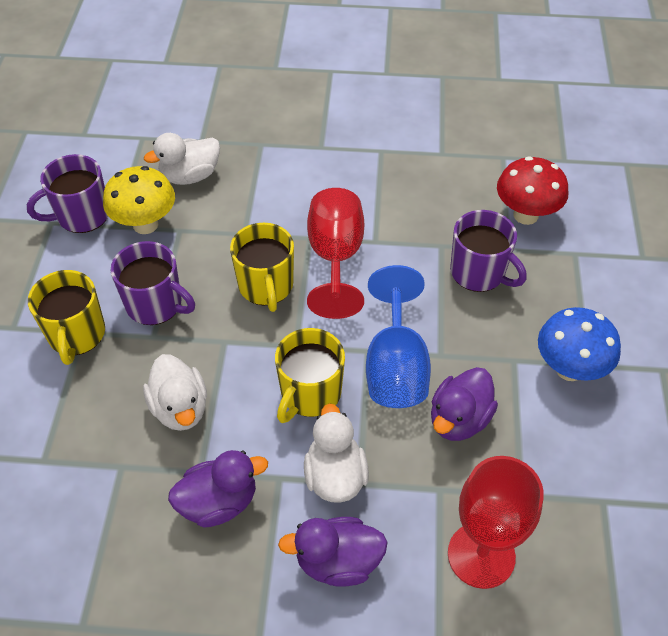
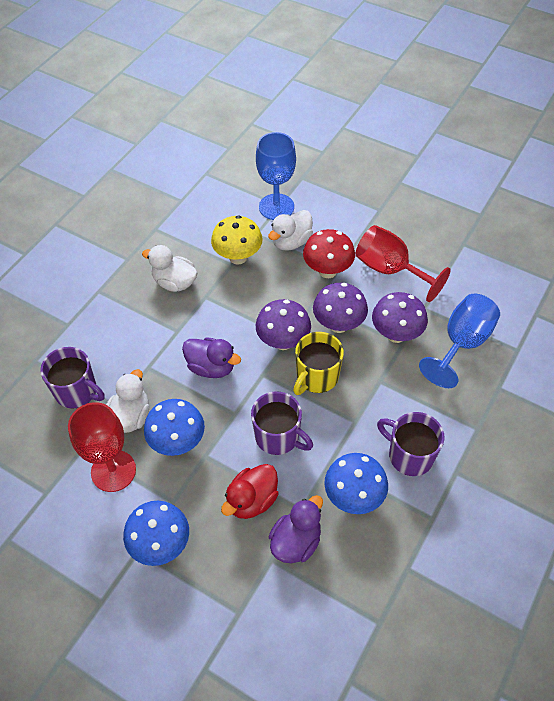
blue goblet: [366,265,431,408] = 1 -> [256,132,296,220] [419,294,500,388] = 2
blue mushroom: [538,307,621,381] = 1 -> [123,501,189,566] [144,399,205,456] [324,453,388,514] = 3
purple duck: [168,450,268,528] [278,517,388,586] [431,367,498,441] = 3 -> [182,337,241,378] [269,495,323,563] = 2
purple mushroom: none = 0 -> [256,299,311,350] [313,283,368,333] [372,292,428,343] = 3
red duck: none = 0 -> [221,464,279,519] = 1
yellow mug: [28,270,105,365] [230,223,294,312] [275,328,345,423] = 3 -> [293,332,344,395] = 1

